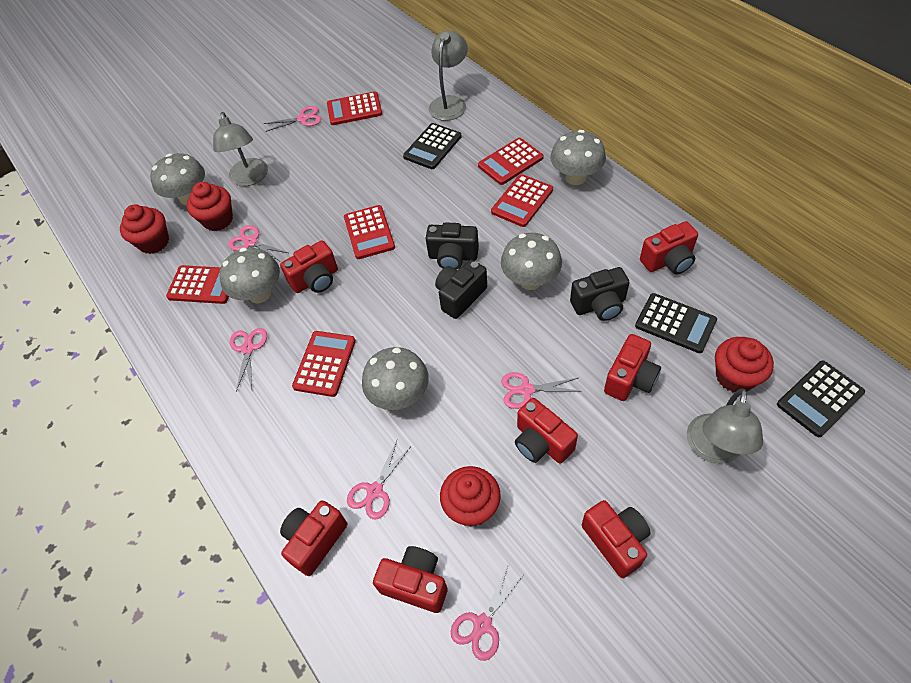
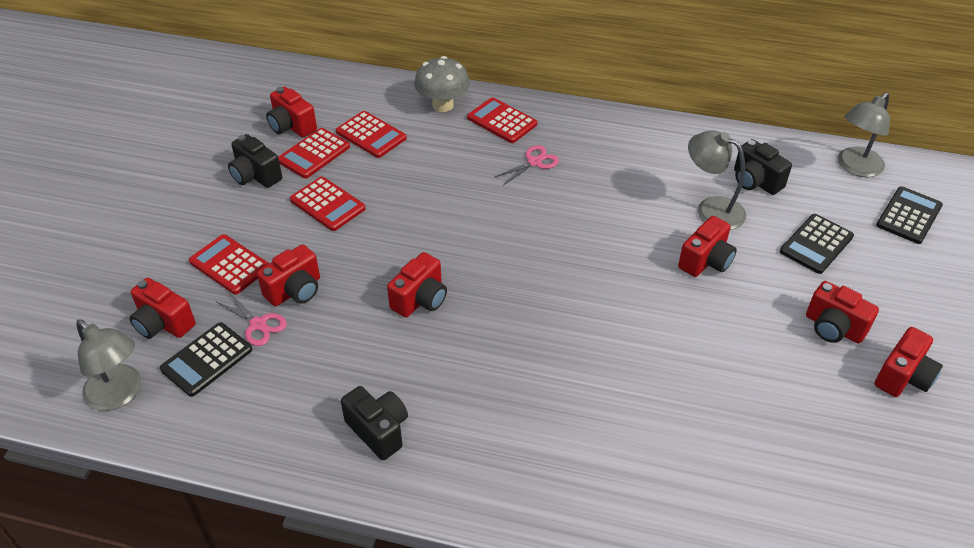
grey mushroom: [150,153,205,205] [219,248,280,303] [362,347,429,410] [501,233,562,290] [550,130,606,185] = 5 -> [414,56,470,112] = 1
pink scissors: [228,225,288,261] [230,328,267,392] [264,106,321,132] [347,441,411,519] [451,566,525,661] [501,372,579,409] = 6 -> [217,291,287,346] [495,145,559,185] = 2
red calculator: [166,265,229,304] [292,331,356,397] [327,92,382,125] [344,205,395,259] [478,138,544,185] [491,174,553,227] = 6 -> [189,234,269,294] [278,128,350,178] [290,177,366,231] [336,111,407,158] [467,97,537,143] = 5
red cupcake: [120,205,169,254] [187,182,233,231] [440,466,501,527] [715,337,774,392] = 4 -> none = 0

